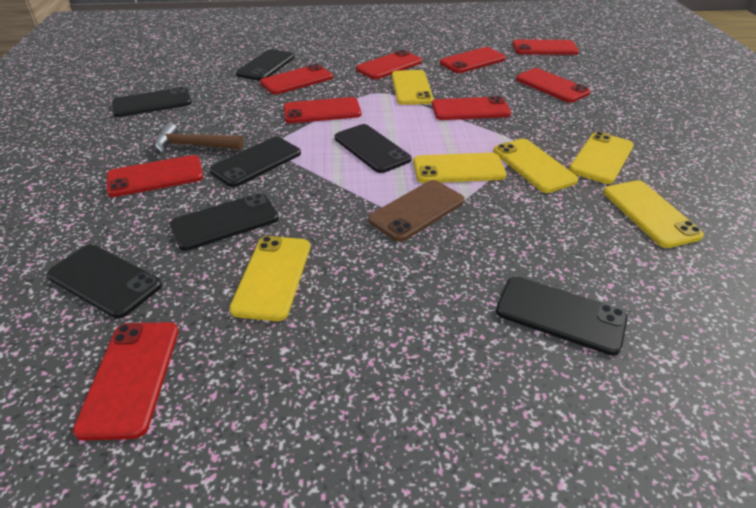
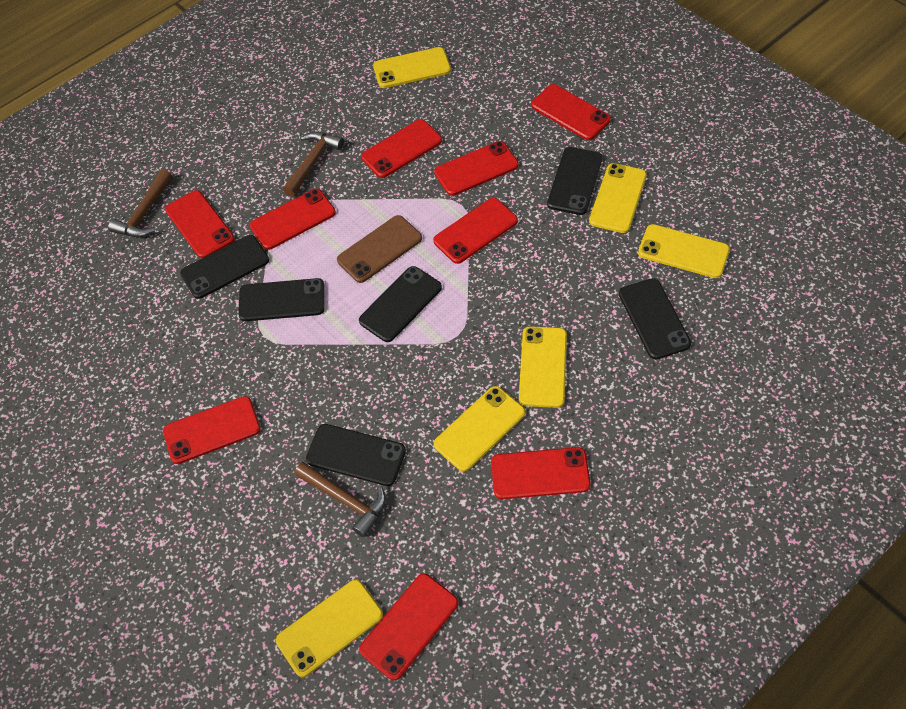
black phone: [47,245,162,318] [112,87,192,117] [170,193,279,251] [210,137,301,187] [236,49,295,81] [335,124,412,173] [496,276,628,356] = 7 -> [180,235,269,299] [238,278,325,321] [306,424,406,486] [359,266,442,342] [547,147,603,215] [619,278,691,359] = 6
brown hammer: [154,123,244,154] = 1 -> [108,169,172,237] [283,132,344,197] [295,462,386,537] = 3

